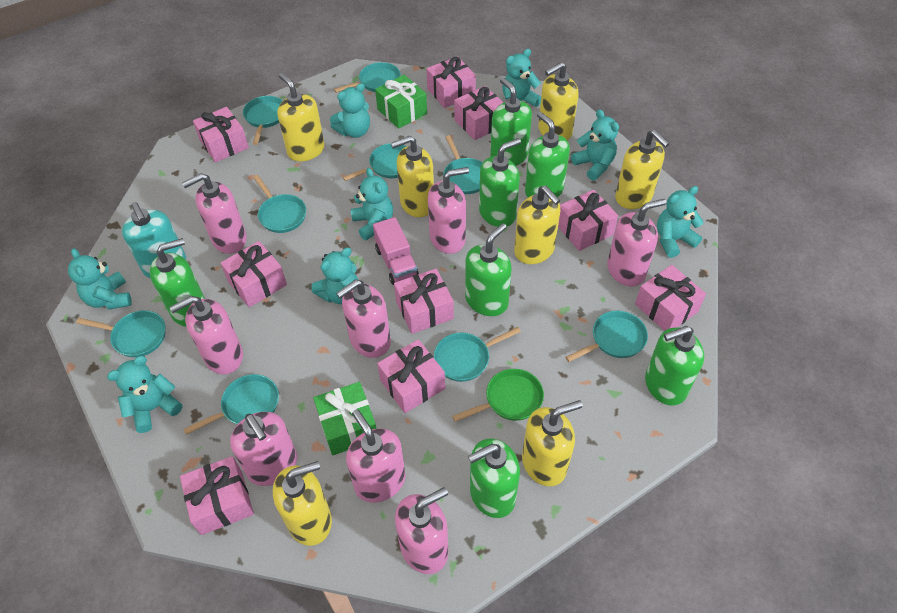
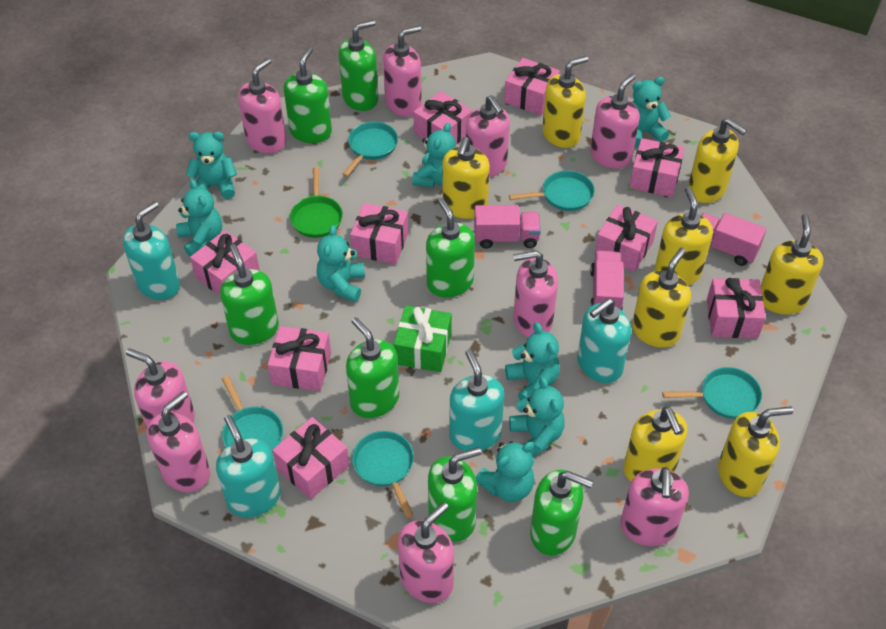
green gift: [313,382,377,456] [375,75,427,129] = 2 -> [394,305,452,372] = 1
pink soap dispenser: [169,296,243,375] [182,173,247,254] [230,412,297,486] [336,280,391,358] [346,409,406,503] [395,487,448,574] [428,167,469,254] [607,199,666,286] = 8 -> [126,348,195,428] [147,391,210,492] [238,58,286,153] [383,25,422,117] [398,502,454,603] [466,95,510,177] [513,250,558,338] [590,73,640,169] [620,467,689,546] = 9
pink truck: [373,217,419,285] = 1 -> [474,205,541,249] [590,251,624,311] [701,213,766,266] = 3
turquoise pan: [76,310,166,357] [183,374,279,435] [243,96,283,145] [253,175,306,233] [334,62,401,93] [343,143,407,181] [434,327,521,382] [443,135,483,194] [565,311,648,362] = 9 -> [222,376,283,453] [342,122,398,177] [352,431,414,518] [509,170,595,211] [662,367,762,419] = 5
turquoise soap dispenser: [122,202,186,278] = 1 -> [123,201,180,300] [216,415,281,518] [449,349,505,451] [577,298,631,383] = 4
yellow soap dispenser: [273,461,332,546] [277,73,324,161] [391,136,434,217] [514,185,560,264] [522,400,583,486] [538,62,578,141] [615,130,670,209] = 7 -> [442,137,490,219] [542,56,589,148] [623,406,687,481] [632,247,691,348] [654,187,713,285] [688,118,747,203] [718,406,794,497] [761,214,824,315] = 8

